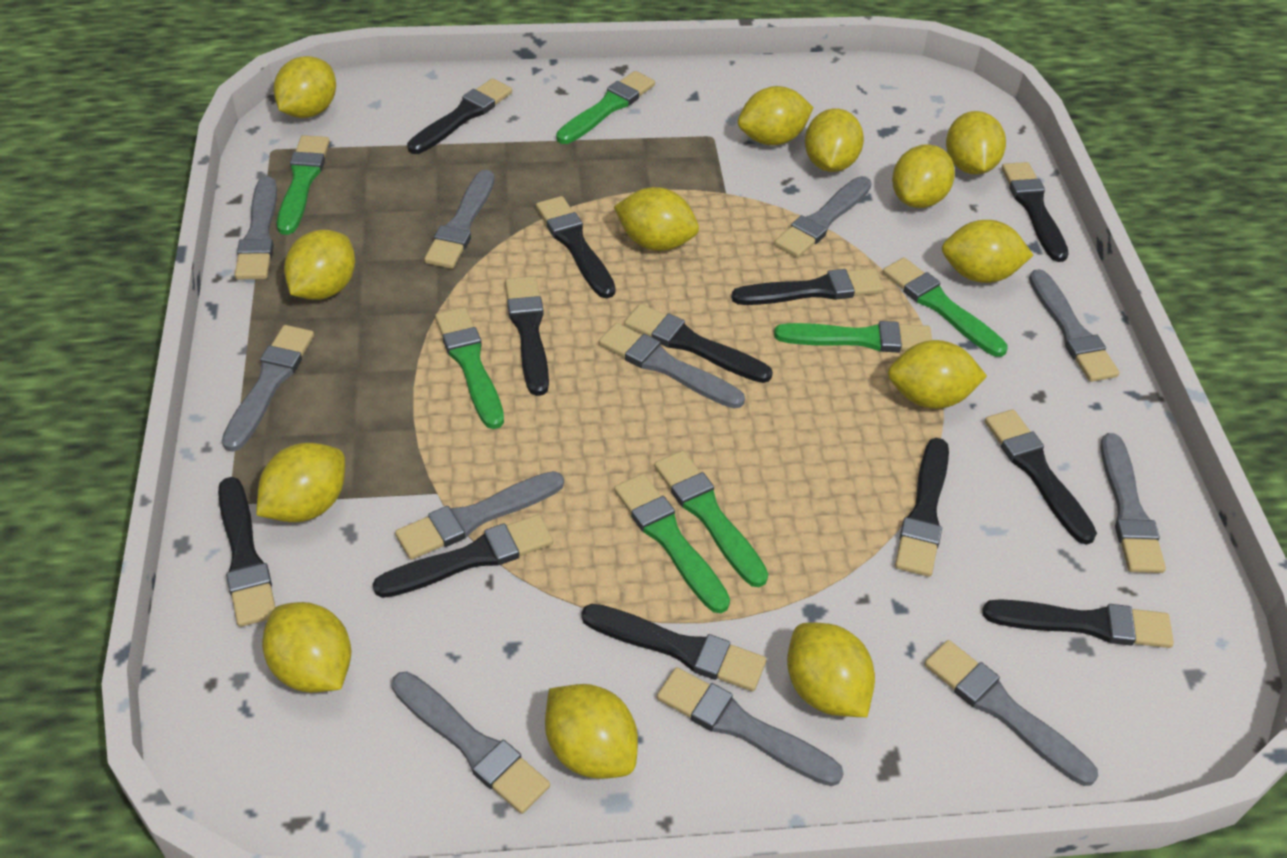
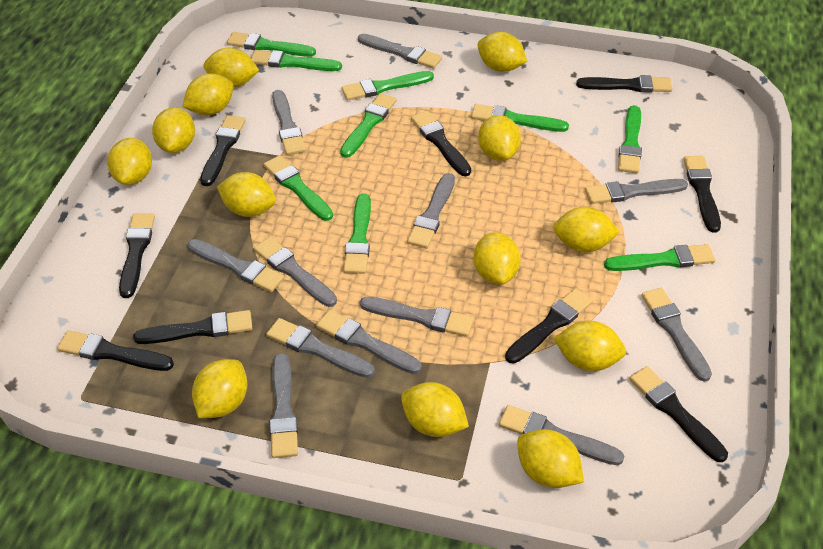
black brush: [218,477,276,627] [372,514,553,598] [407,78,512,154] [505,276,549,396] [536,196,616,298] [581,604,766,691] [624,304,773,383] [731,268,884,305] [895,438,949,577] [982,599,1174,648] [985,409,1097,545] [1002,162,1069,262] = 12 -> [57,330,174,371] [119,213,155,298] [133,310,252,344] [200,115,245,186] [411,111,471,176] [505,288,592,364] [576,75,672,93] [629,366,728,462] [683,156,721,232] = 9
green brush: [277,135,330,235] [435,307,504,429] [556,71,655,144] [614,474,730,613] [654,451,768,587] [774,321,932,352] [883,257,1008,357] = 7 -> [227,32,316,57] [251,50,342,71] [264,155,333,221] [340,93,397,158] [341,71,434,100] [343,194,371,274] [471,104,569,132] [604,244,715,271] [618,105,642,173] = 9
grey brush: [222,325,314,452] [235,177,277,279] [391,672,550,814] [395,471,564,560] [424,170,495,269] [599,323,745,409] [657,667,844,786] [774,176,872,258] [924,640,1098,786] [1029,269,1119,382] [1100,433,1166,573] = 11 -> [188,239,284,292] [254,237,337,307] [266,318,375,378] [269,353,298,458] [272,90,306,155] [316,310,422,374] [358,34,442,69] [360,297,474,337] [407,173,455,248] [499,405,625,465] [585,179,688,204] [641,288,712,382] = 12

